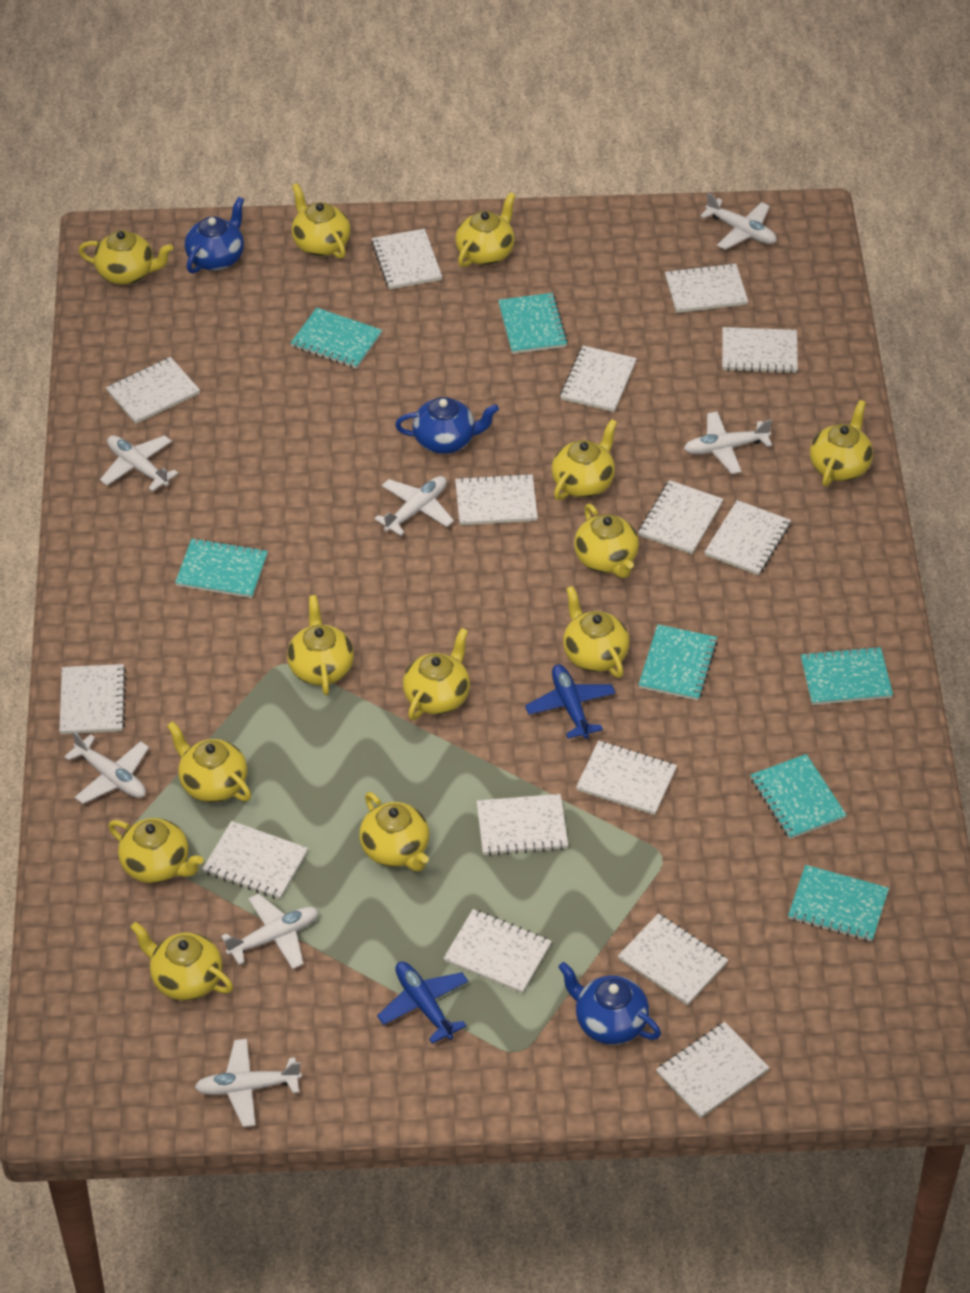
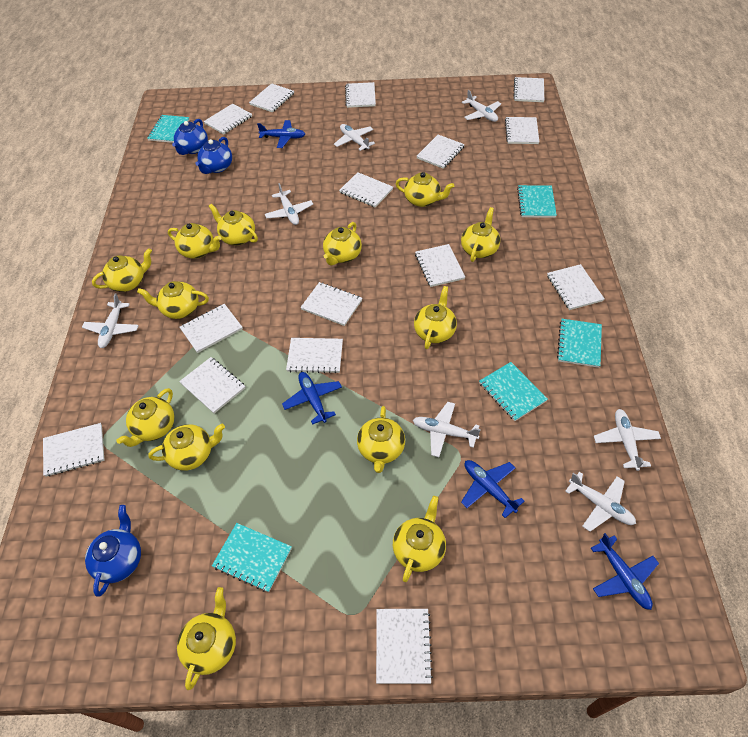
blue plane: [377,962,468,1044] [525,664,615,739] = 2 -> [257,120,305,148] [282,372,342,425] [461,460,525,518] [591,533,659,610] = 4
turquoise notebook: [175,538,268,598] [291,308,382,369] [498,293,568,354] [638,624,718,701] [750,754,847,839] [788,865,889,942] [801,646,893,705] = 7 -> [147,115,190,143] [212,523,292,592] [479,362,548,421] [517,185,557,218] [557,319,602,368] = 5

